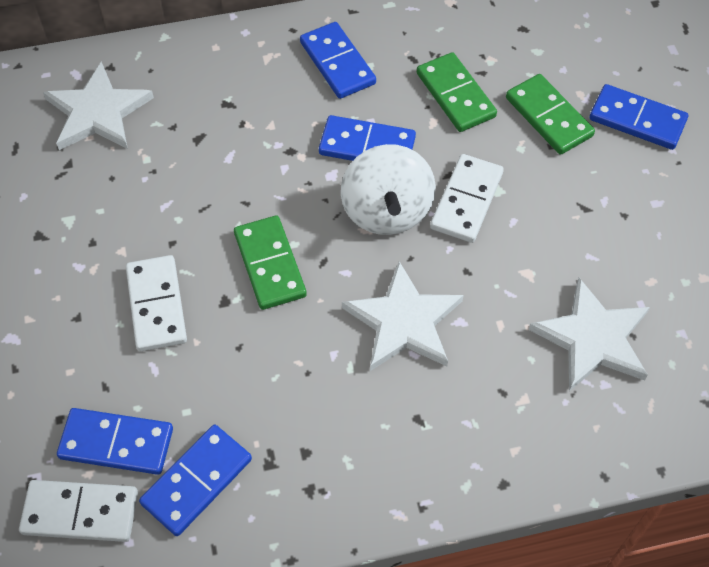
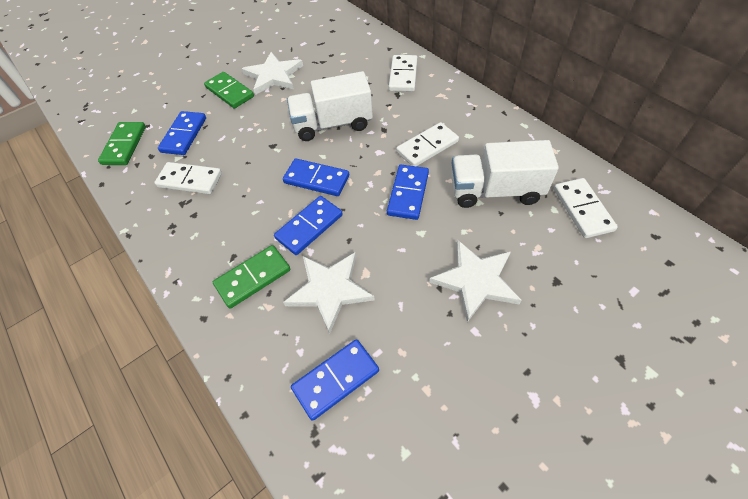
white domino: [19,480,138,542] [126,255,187,351] [430,154,504,243] = 3 -> [154,162,222,194] [389,55,418,92] [396,122,459,167] [554,178,618,238] = 4
white spinning top: [341,144,436,235] = 1 -> none = 0
white truck: none = 0 -> [287,71,373,141] [451,140,559,208] = 2

